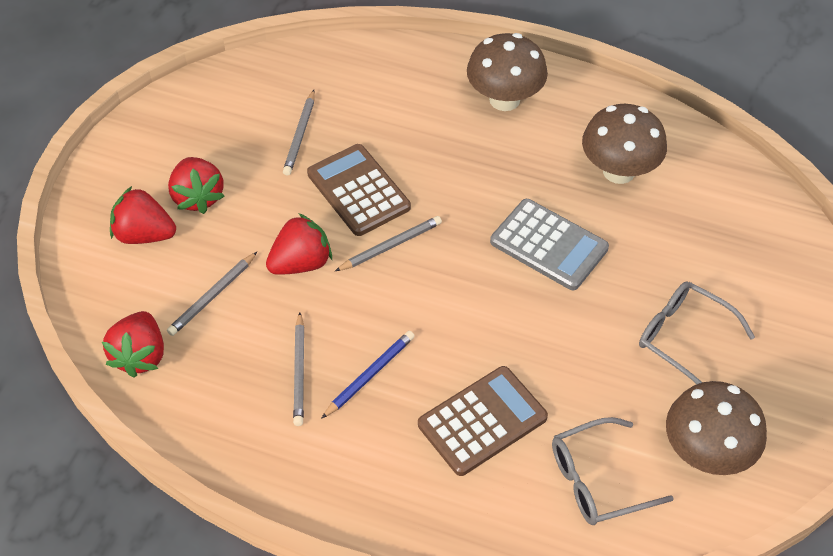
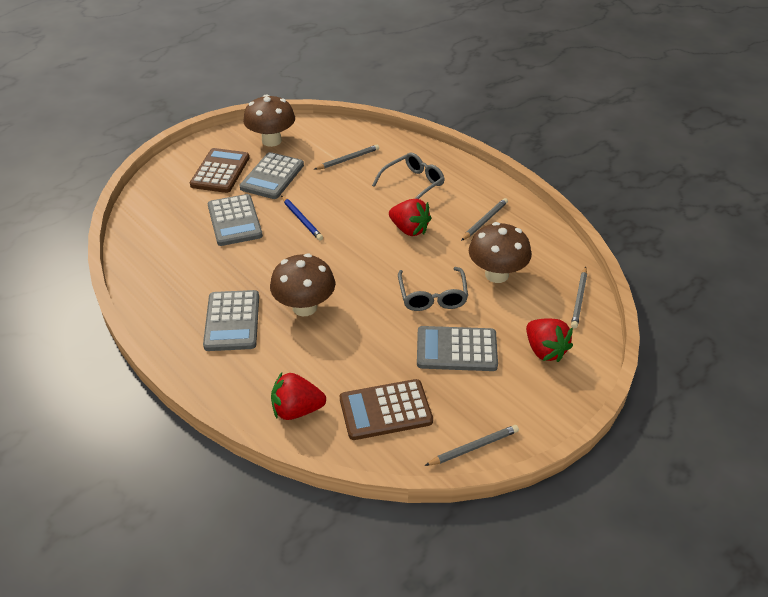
grey calculator: [490,199,609,290] = 1 -> [203,290,259,351] [208,194,263,246] [239,152,304,199] [417,326,498,371] = 4
red strawberry: [102,311,164,378] [110,186,176,244] [168,157,225,214] [266,213,332,275] = 4 -> [271,372,326,420] [389,199,432,236] [526,318,573,362] = 3

